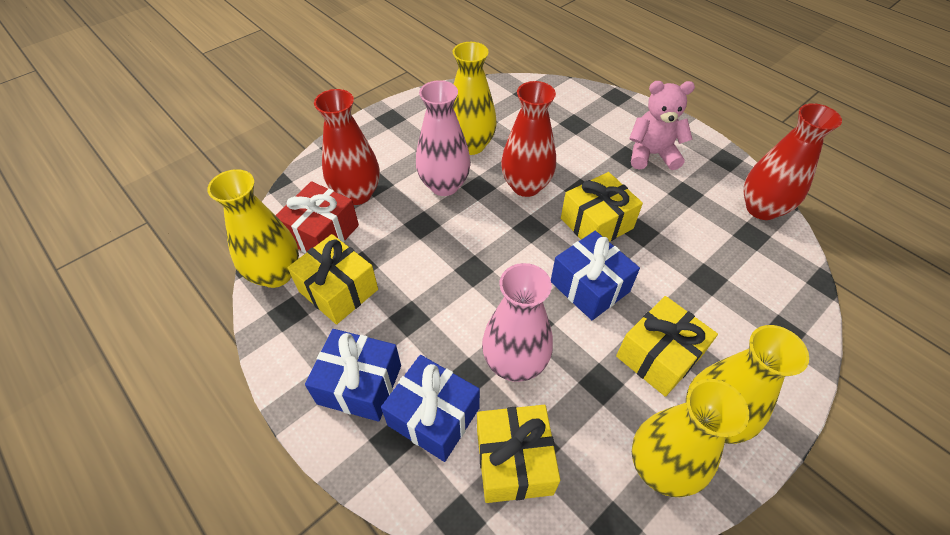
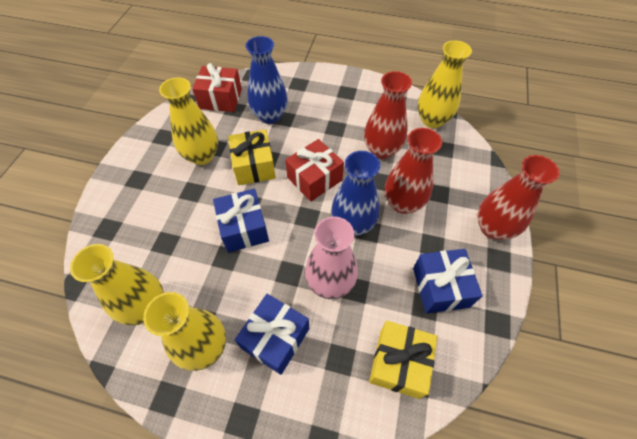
blue vase: none = 0 -> [246,36,288,124] [331,151,381,236] = 2
pink teddy bear: [629,81,695,170] = 1 -> none = 0
pink vase: [416,80,471,196] [482,263,553,382] = 2 -> [305,216,358,299] = 1
red gift: [275,181,359,253] = 1 -> [192,63,242,112] [285,139,344,201] = 2
yellow gift: [287,234,378,324] [477,405,560,503] [561,172,643,242] [616,296,718,397] = 4 -> [228,129,276,185] [369,321,437,399] = 2

